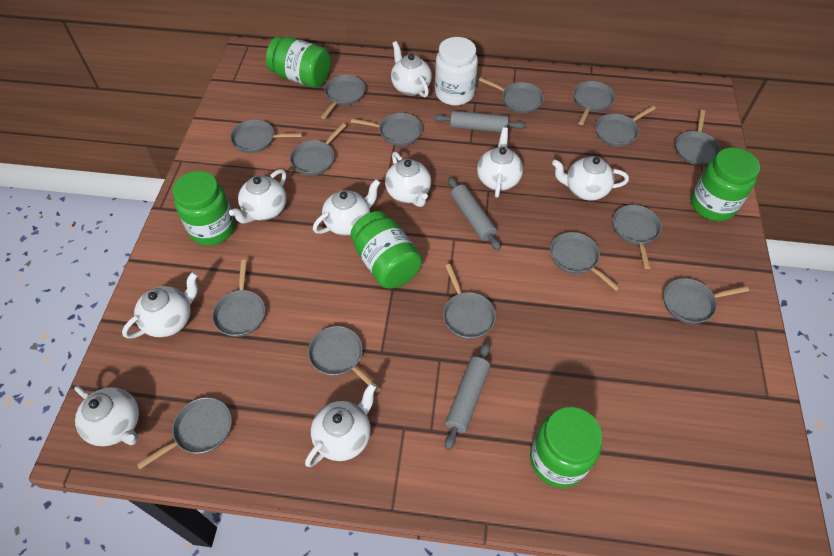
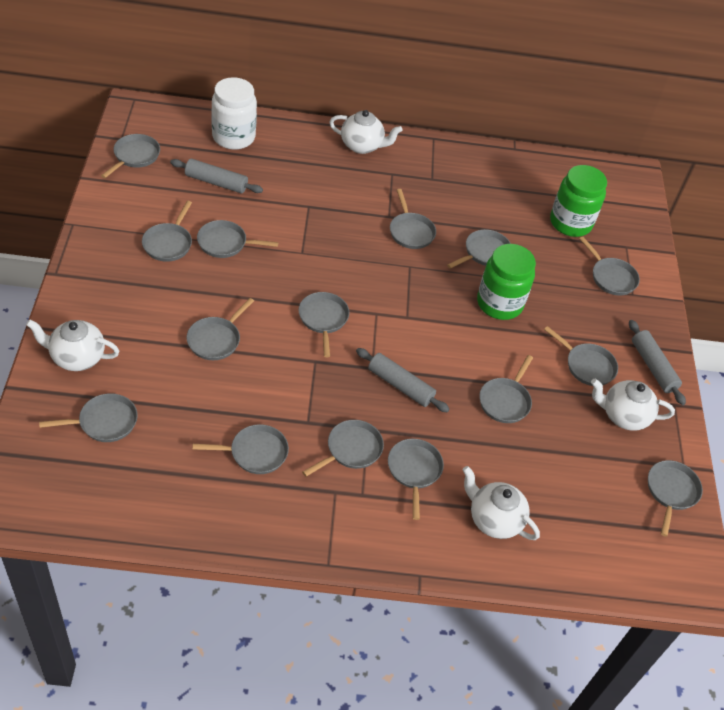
green jar: [172,171,235,246] [266,36,331,88] [351,211,422,288] [530,407,603,488] [691,148,760,221] = 5 -> [477,244,536,320] [550,165,607,237] = 2
white teapot: [74,386,139,447] [122,272,198,339] [229,169,287,224] [305,383,377,467] [313,179,381,236] [385,152,431,207] [391,41,432,98] [477,127,523,198] [552,156,629,200] = 9 -> [26,320,119,371] [329,110,402,154] [463,466,540,540] [591,379,675,431] = 4

